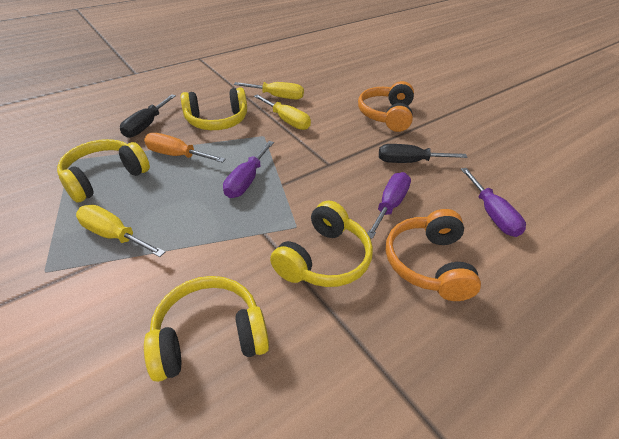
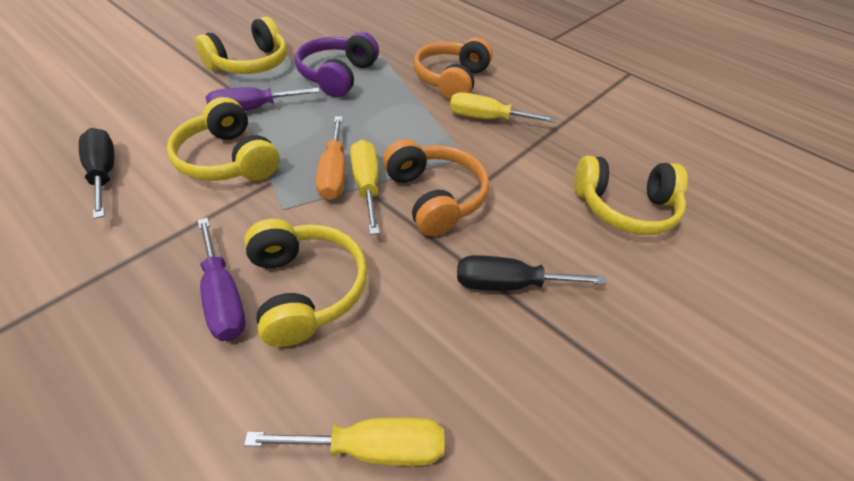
purple headphones: none = 0 -> [295,32,379,98] = 1
purple screwdriver: [223,141,274,198] [367,172,411,239] [461,168,526,237] = 3 -> [197,218,246,341] [206,87,320,111] = 2

